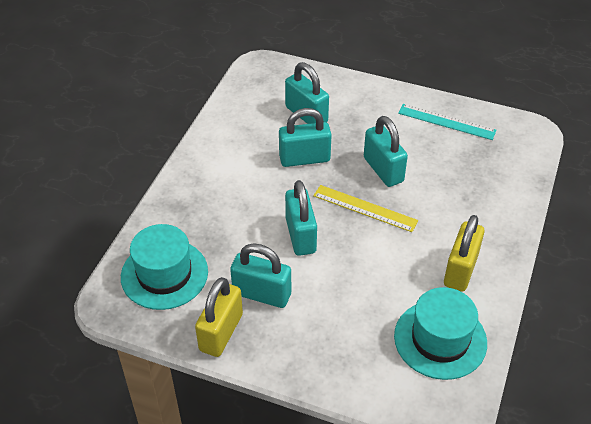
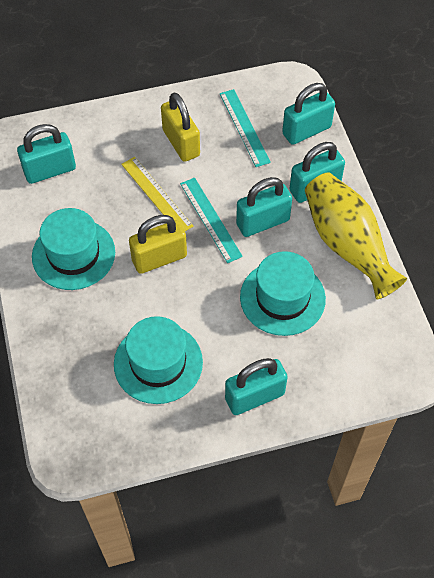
turquoise hat: [121,224,208,310] [394,287,487,380] = 2 -> [32,208,115,290] [114,316,203,404] [240,251,326,336] = 3
turquoise ruler: [398,104,497,140] = 1 -> [180,178,243,263] [220,89,271,167] = 2
yellow vase: none = 0 -> [305,172,407,299] = 1

